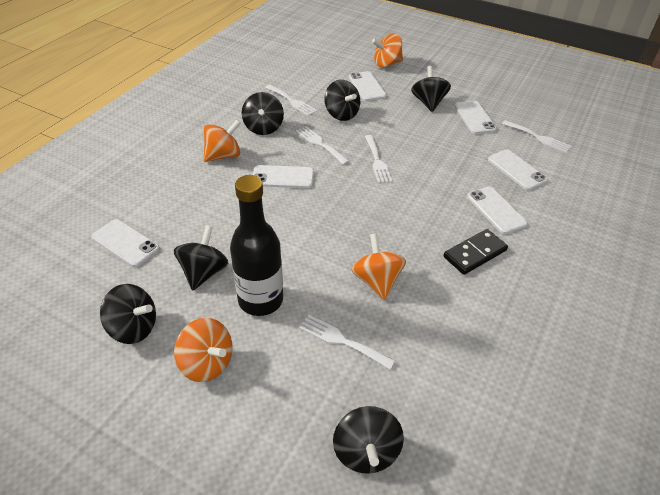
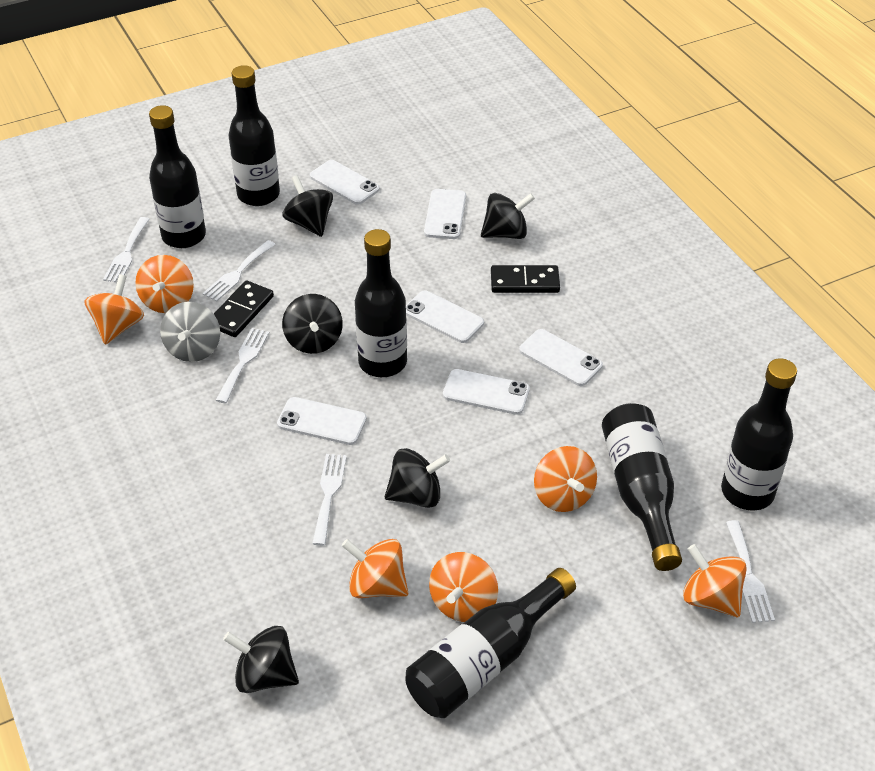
black bottle: [230,175,283,316] = 1 -> [149,105,206,248] [229,65,280,206] [355,229,407,377] [405,568,576,718] [602,403,682,571] [721,358,797,511] = 6
black domino: [443,229,508,275] = 1 -> [214,280,274,337] [491,265,560,293] = 2
black spinning top: [100,284,156,344] [174,225,228,290] [242,92,284,135] [324,80,360,121] [333,406,404,474] [411,66,451,112] = 6 -> [223,626,299,693] [282,175,333,237] [282,294,343,354] [385,448,450,508] [481,193,535,239] = 5
grey spinning top: none = 0 -> [160,302,220,362] = 1
orange spinning top: [174,318,233,382] [204,120,241,162] [351,234,406,300] [372,33,403,68] = 4 -> [84,274,144,345] [135,255,194,313] [342,539,408,598] [429,552,498,622] [534,446,597,512] [683,544,747,617] = 6

